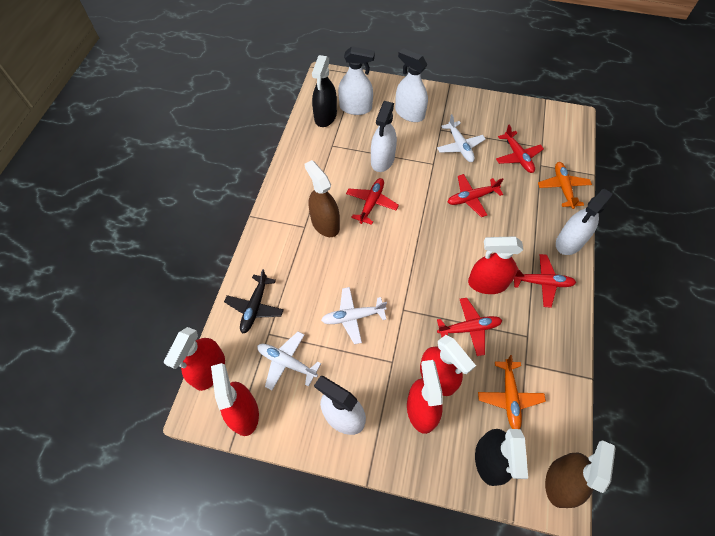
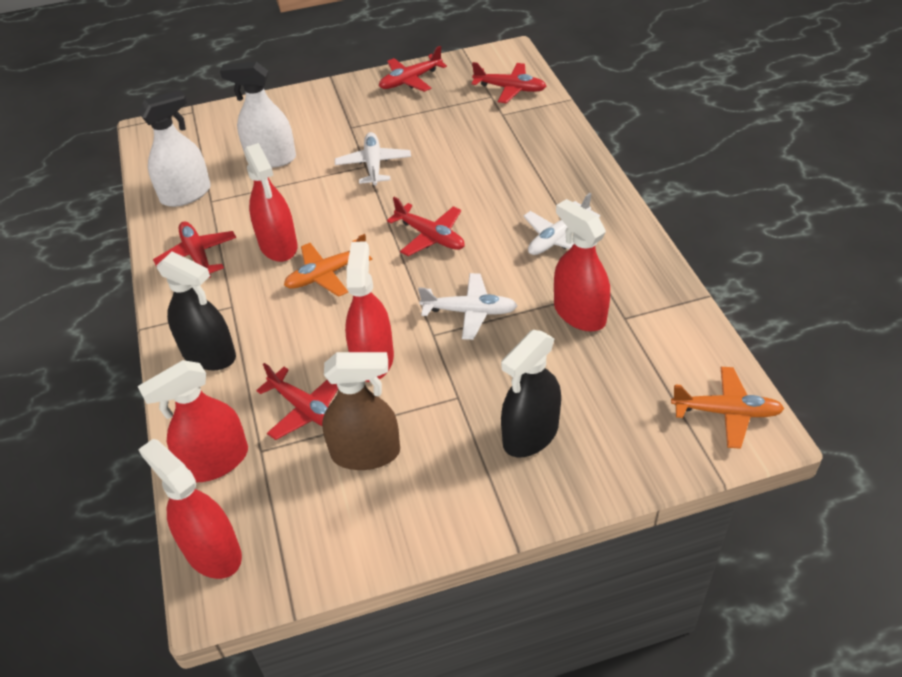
black plane: [224,269,284,334] = 1 -> none = 0
brown spray bottle: [305,160,340,237] [545,440,615,508] = 2 -> [322,352,400,470] = 1
white spray bottle: [314,376,366,435] [338,46,375,115] [371,101,397,172] [395,48,428,122] [556,189,613,255] = 5 -> [138,90,211,207] [220,62,296,168] = 2

